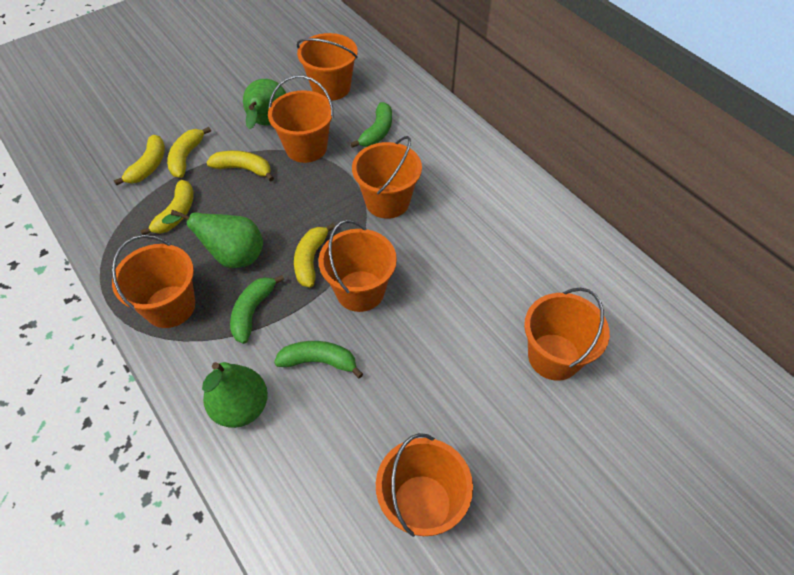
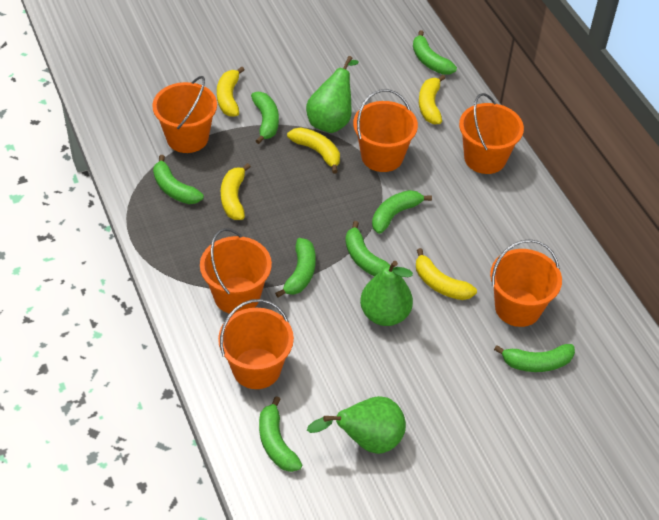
green banana: [230,275,284,344] [274,341,363,379] [350,102,392,148] = 3 -> [153,155,204,204] [251,92,279,144] [259,396,302,472] [275,238,316,297] [345,221,390,276] [372,190,432,234] [413,30,457,75] [494,344,575,372] = 8
orange bucket: [112,235,195,328] [268,75,334,163] [296,33,358,101] [319,220,397,312] [352,136,422,219] [376,433,473,537] [524,288,610,381] = 7 -> [152,76,217,153] [200,228,272,314] [218,299,294,389] [353,89,418,172] [459,93,524,174] [490,239,562,327] = 6

